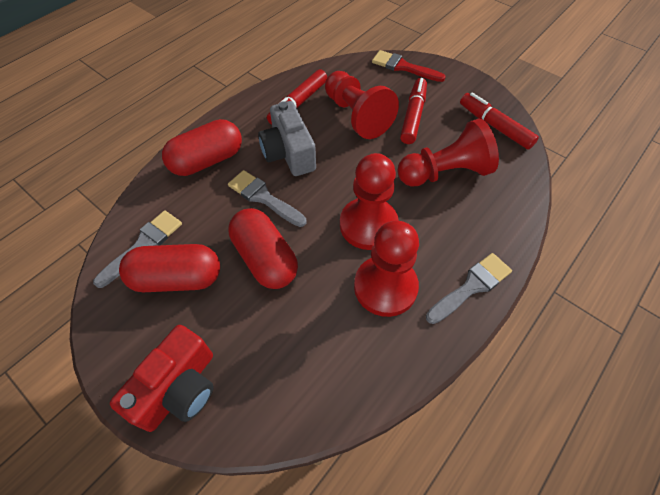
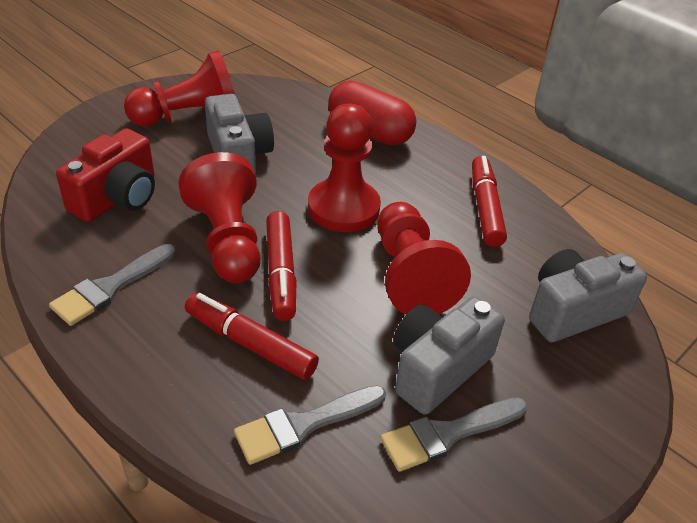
grey camera: [258,101,316,176] = 1 -> [205,94,274,175] [393,296,505,415] [529,249,647,342] = 3
red brush: [372,50,446,82] = 1 -> none = 0
red capsule: [119,244,220,292] [162,119,242,176] [228,208,298,289] = 3 -> [328,81,416,146] = 1

